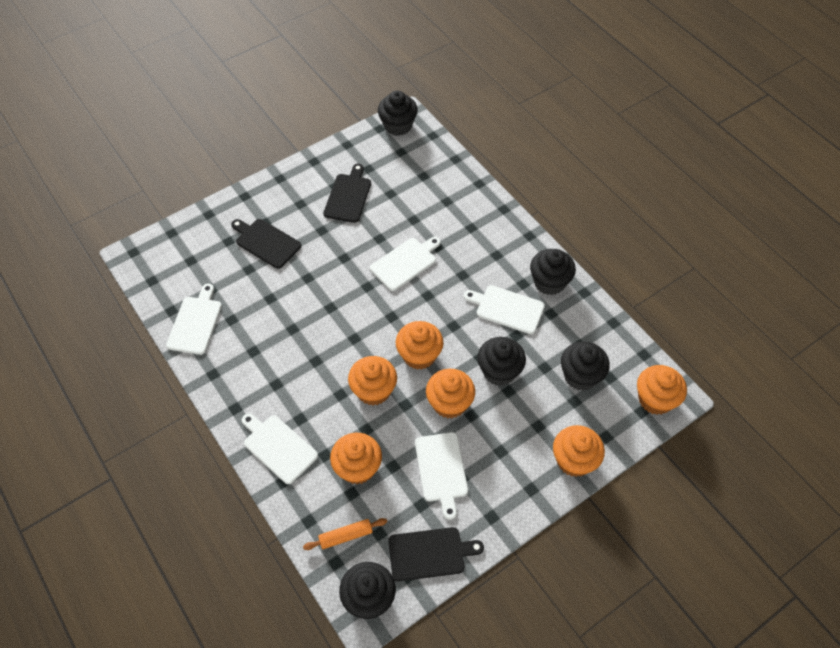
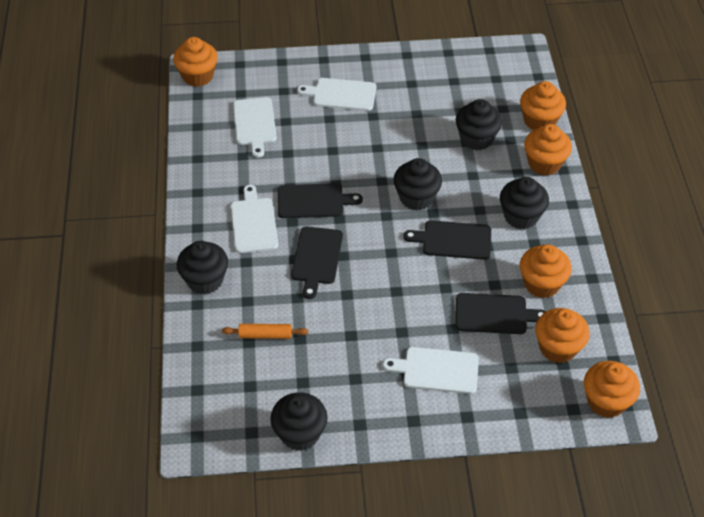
black cutting board: [231,219,301,269] [323,164,371,223] [388,527,484,582] = 3 -> [278,183,363,219] [291,226,343,299] [404,220,491,260] [456,293,546,334] = 4
white cutting board: [166,284,222,355] [242,413,318,484] [370,237,441,291] [415,432,468,520] [464,285,545,334] = 5 -> [231,185,278,253] [233,97,277,157] [297,78,376,111] [383,347,479,394] = 4

